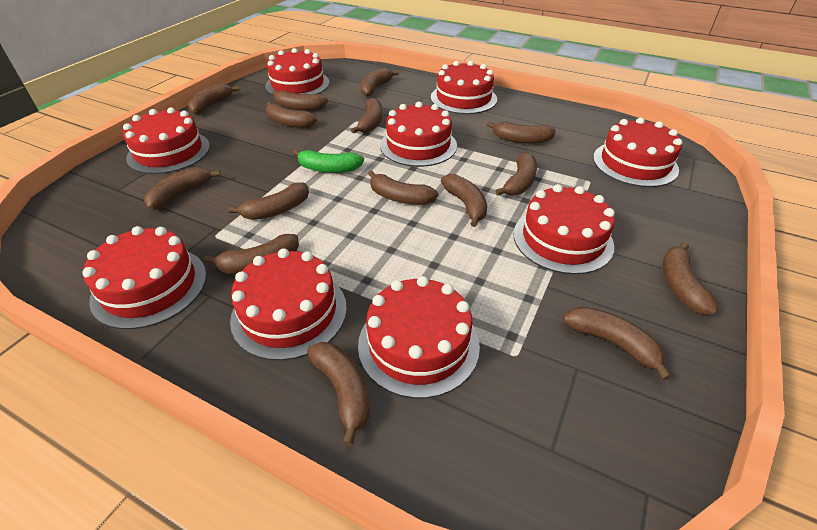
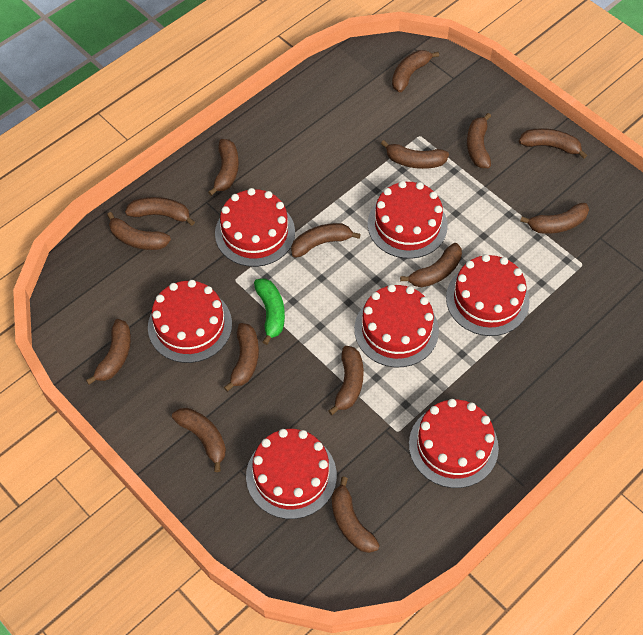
red cake: [82,226,207,329] [123,107,210,174] [230,248,347,361] [265,48,329,96] [358,276,480,398] [380,102,457,167] [431,61,497,114] [514,184,615,274] [593,118,682,187] = 9 -> [148,280,232,363] [215,188,295,267] [246,429,337,519] [354,284,439,367] [368,181,447,259] [409,399,499,488] [446,254,530,336] = 7

